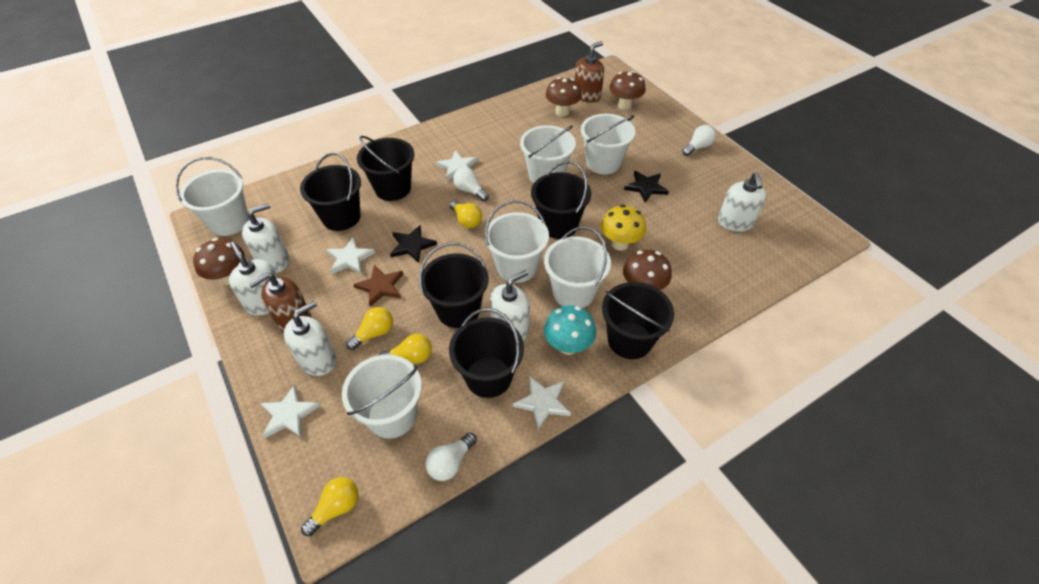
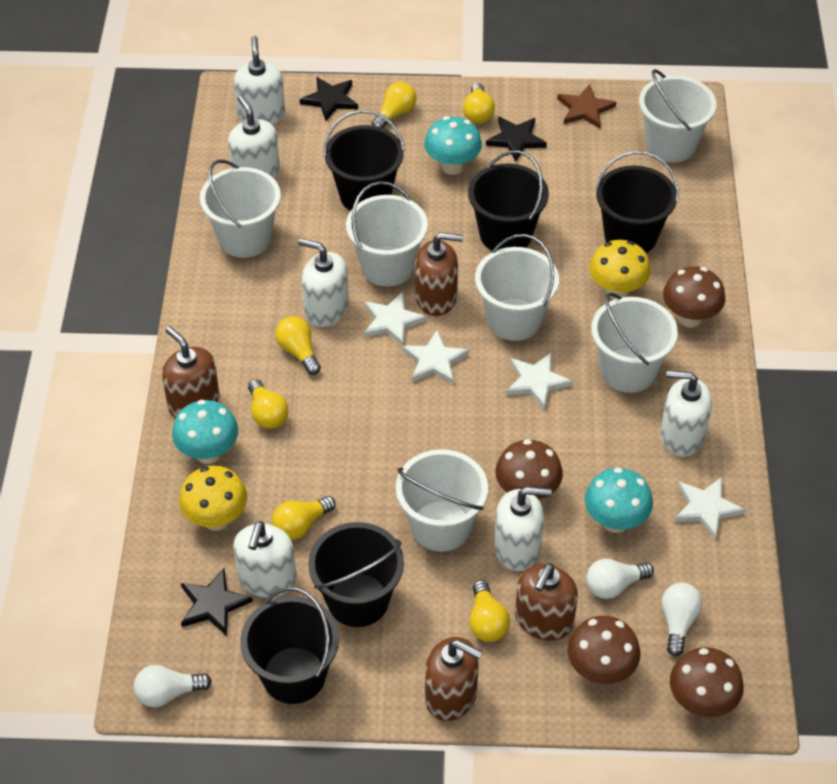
black bucket: [300,152,361,231] [357,136,414,201] [419,243,488,328] [449,308,524,398] [531,161,591,239] [602,282,674,359] = 6 -> [240,587,339,704] [308,522,404,627] [323,110,405,211] [468,150,549,250] [595,151,679,253] = 5
black star: [390,225,437,263] [624,171,669,203] = 2 -> [181,568,253,636] [300,77,358,121] [486,117,547,162] = 3
brown soap dispenser: [248,272,311,333] [575,41,604,102] = 2 -> [162,326,220,418] [415,232,463,316] [425,637,483,721] [515,563,578,641] = 4
turquoise mushroom: [544,305,596,355] = 1 -> [172,400,238,464] [424,116,482,175] [585,467,653,533] = 3
white soap dispenser: [229,242,278,316] [242,203,289,273] [284,301,336,376] [490,270,530,340] [718,172,767,232] = 5 -> [228,95,280,178] [233,521,297,598] [234,36,285,125] [298,238,349,327] [494,487,552,571] [660,370,712,457] = 6
yellow light bulb: [301,477,359,536] [346,307,393,350] [379,334,432,364] [450,200,482,228] = 4 -> [248,379,289,429] [272,496,336,540] [275,316,321,375] [372,82,417,128] [463,83,495,124] [469,580,510,642] = 6
yellow mushroom: [601,205,646,251] = 1 -> [179,466,247,531] [589,240,651,300] = 2

